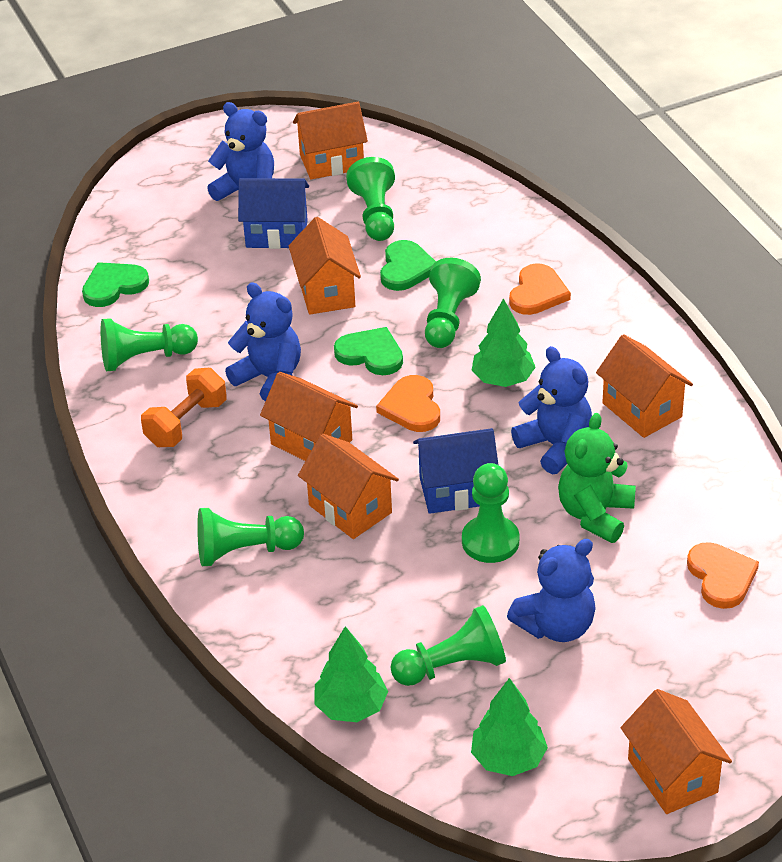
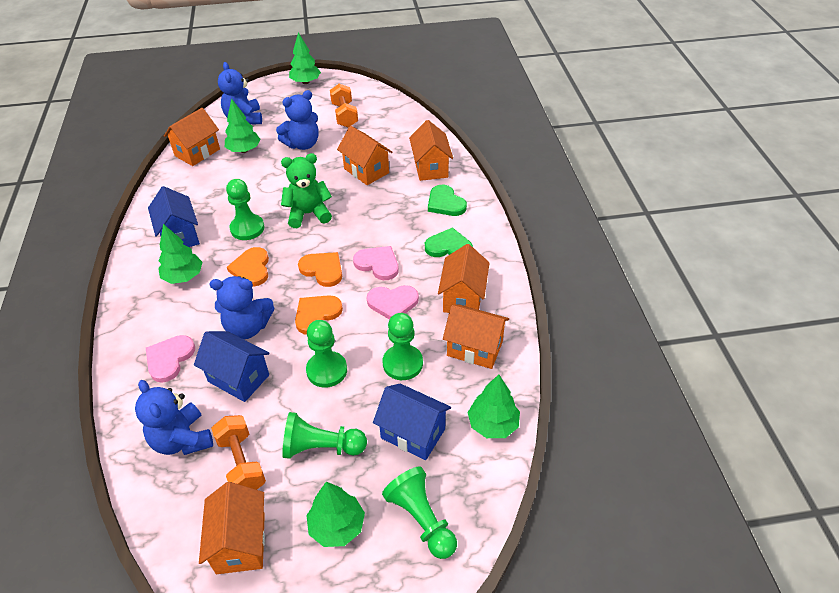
blue house: [238,178,309,249] [413,428,499,514] = 2 -> [148,186,200,247] [194,331,270,402] [373,384,451,460] = 3
green heart: [82,262,149,307] [334,327,403,375] [380,240,436,291] = 3 -> [425,227,473,257] [428,185,467,216] = 2
green pawn: [101,318,198,371] [197,508,304,566] [346,157,395,241] [390,605,506,686] [425,258,481,348] [462,463,519,563] = 6 -> [226,179,264,240] [282,412,367,459] [306,320,347,388] [382,466,457,559] [383,313,423,380] = 5
green tree: [314,626,388,722] [471,678,548,776] [472,298,536,387] = 3 -> [158,224,203,284] [225,98,261,153] [289,32,321,84] [306,482,365,547] [467,375,520,438] = 5
orange dumbbell: [141,368,227,447] = 1 -> [211,415,266,490] [330,84,358,128] = 2
pink heart: none = 0 -> [146,335,195,383] [353,246,399,280] [366,285,419,320] = 3

